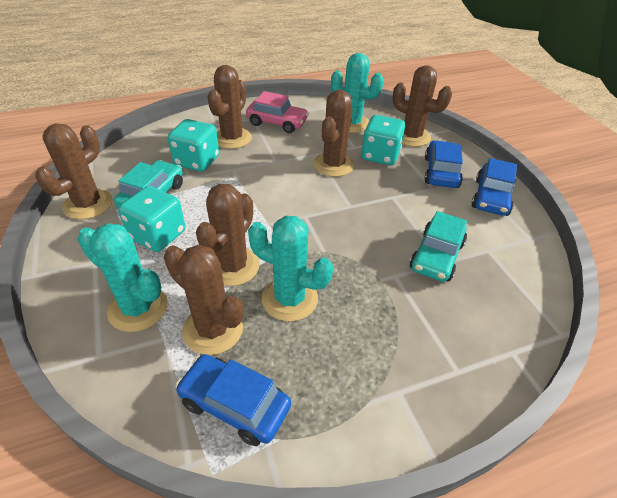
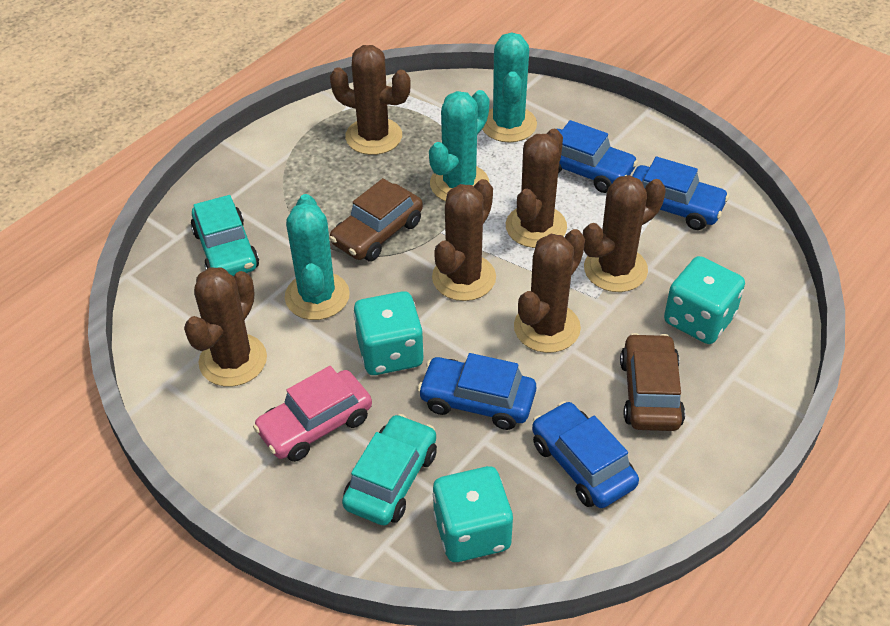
blue car: [175,354,291,446] [424,140,463,188] [472,158,517,216] = 3 -> [418,353,536,430] [532,401,639,508] [557,120,638,193] [632,157,729,230] = 4
brown car: none = 0 -> [329,178,423,262] [620,333,685,431] = 2

